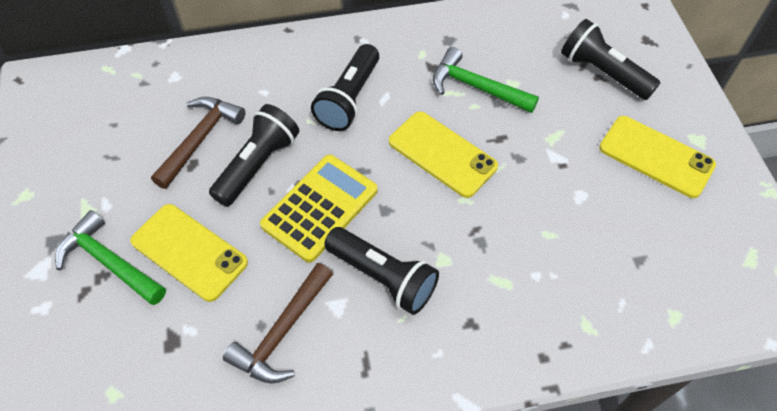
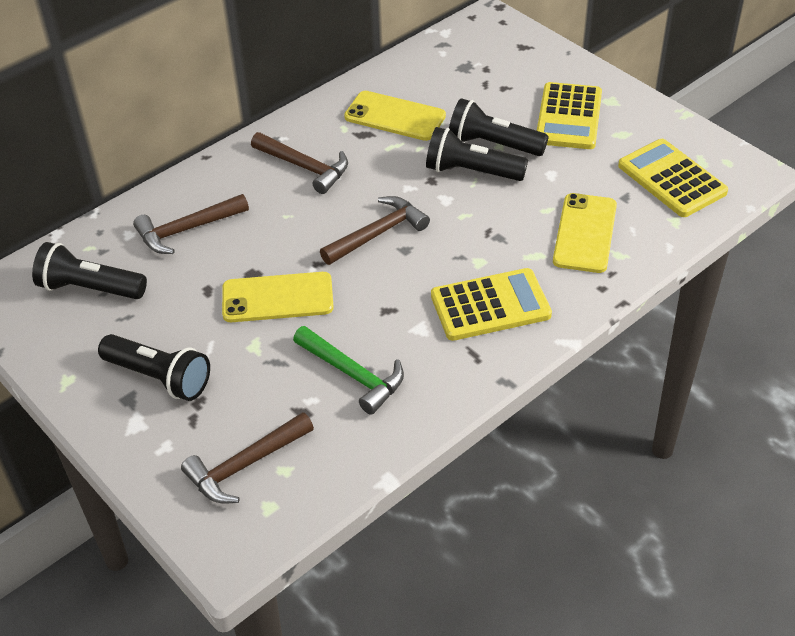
brown hammer: [151,97,245,189] [223,263,333,384] = 2 -> [133,194,249,254] [181,412,314,503] [251,132,348,194] [320,196,430,265] = 4
green hammer: [55,210,166,305] [433,47,539,113] = 2 -> [293,326,404,415] = 1
yellow calculator: [260,155,378,263] = 1 -> [431,268,552,341] [537,82,602,149] [618,139,728,217] = 3

